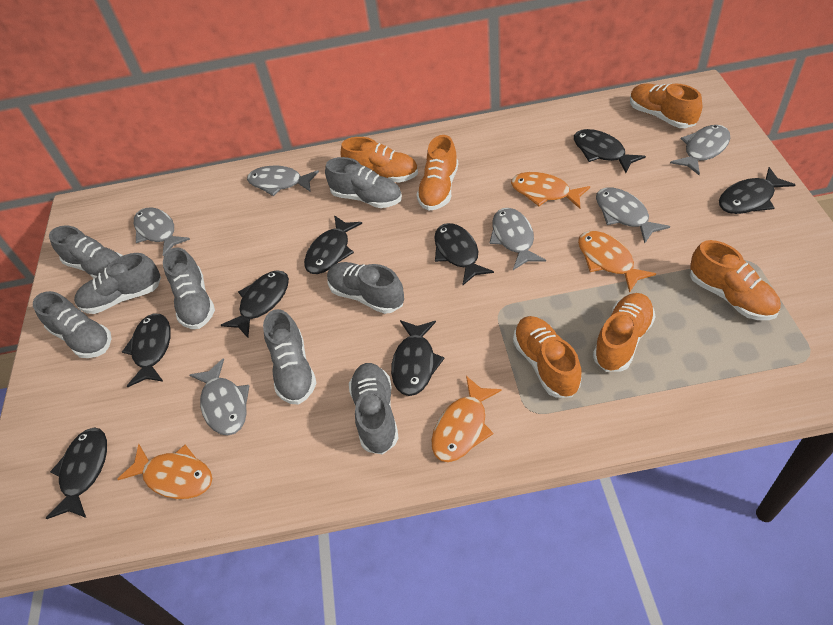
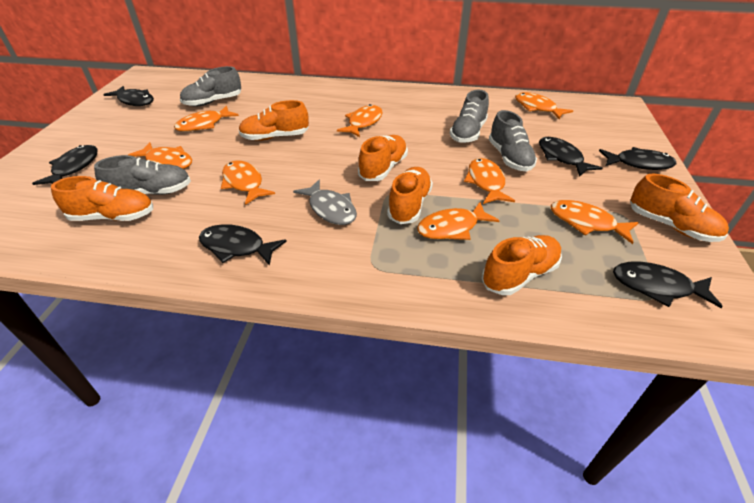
black fish: [46,427,107,519] [122,313,171,387] [221,270,289,338] [304,215,362,274] [391,320,445,396] [434,223,494,285] [574,129,646,173] [719,167,796,214] = 8 -> [32,145,98,185] [103,86,154,106] [199,224,287,266] [539,137,602,177] [599,147,676,170] [613,262,723,308] = 6
grey fish: [134,207,190,257] [190,358,250,435] [247,166,319,196] [489,208,546,270] [596,187,670,244] [670,125,730,175] = 6 -> [293,180,357,225] = 1
grey shoe: [33,291,111,358] [49,225,123,278] [74,253,161,314] [163,247,215,329] [263,309,317,404] [325,157,402,208] [327,262,404,314] [349,363,399,455] = 8 -> [94,155,191,195] [180,66,241,107] [450,90,489,143] [489,110,537,172] = 4
orange fish: [117,444,212,499] [432,376,502,462] [511,172,590,209] [578,231,656,293] = 4 -> [128,142,192,169] [174,106,239,132] [221,160,275,205] [337,104,383,137] [417,202,500,240] [464,158,515,204] [515,92,573,120] [551,200,639,244] = 8

